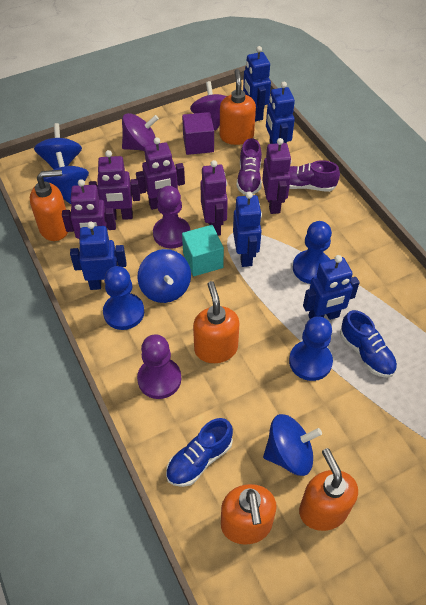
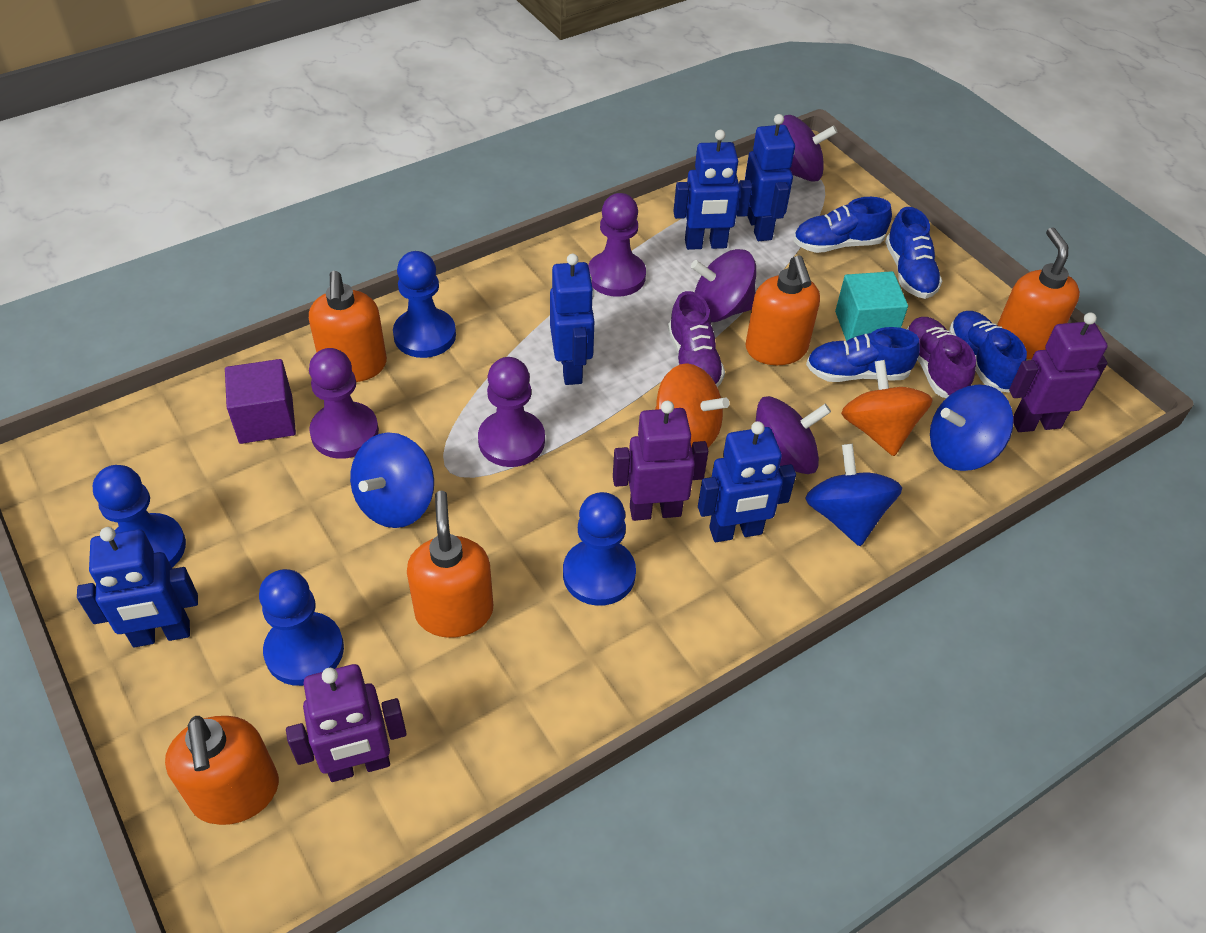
blue pawn: [103,266,144,330] [289,316,333,381] [293,221,332,284] = 3 -> [93,465,186,568] [259,569,344,686] [393,251,456,358] [563,492,636,606] = 4
blue shoe: [166,418,233,487] [340,310,397,378] = 2 -> [793,197,892,253] [806,327,920,382] [885,207,942,299] [949,311,1027,393] = 4
blue spinning top: [34,123,82,169] [43,152,89,204] [137,249,191,303] [263,414,322,476] = 4 -> [350,432,434,528] [805,444,902,546] [930,384,1014,471] = 3
orange spinning top: none = 0 -> [655,363,730,448] [841,360,933,456] = 2
purple pawn: [137,334,181,399] [153,186,190,249] = 2 -> [309,348,379,459] [478,357,545,467] [588,193,646,297] = 3
purple robot: [62,179,116,241] [89,150,140,220] [136,137,185,210] [200,160,228,235] [262,138,291,214] = 5 -> [286,664,407,782] [613,401,708,521] [1009,313,1108,432] = 3
purple spinning top: [122,113,159,151] [190,81,227,130] = 2 -> [691,249,756,323] [756,396,831,474] [780,115,838,182] = 3

